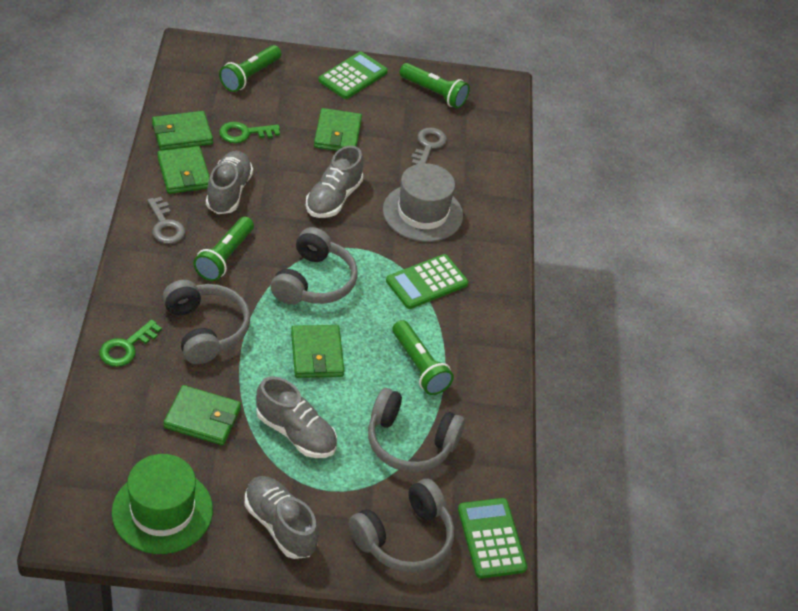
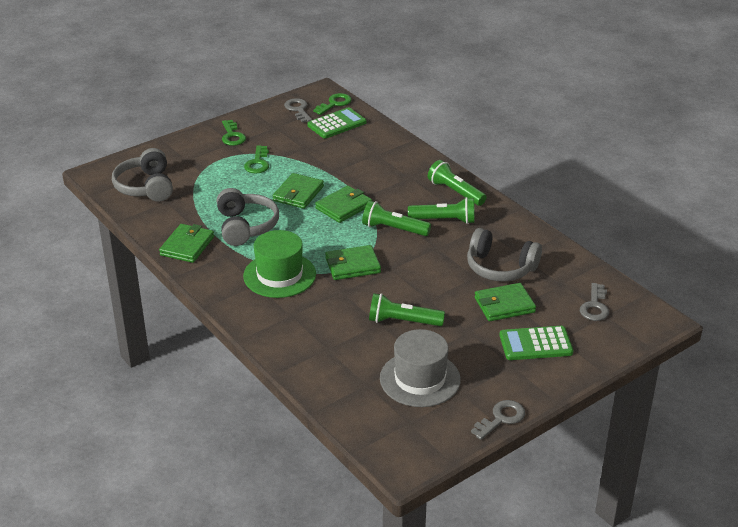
green calculator: [319,52,388,99] [386,254,468,309] [458,498,527,579] = 3 -> [307,107,367,139] [500,326,573,360] = 2
green key: [99,320,162,367] [219,122,280,143] = 2 -> [222,120,246,146] [244,145,269,174] [313,93,352,115] = 3
grey headphones: [162,280,250,364] [271,227,358,305] [349,479,454,572] [368,388,465,472] = 4 -> [112,148,173,202] [216,188,279,246] [467,228,542,281] = 3
grey key: [147,197,185,244] [411,127,447,165] = 2 -> [284,98,312,123] [471,400,525,440] [580,283,609,321] = 3
grey shoe: [206,151,253,214] [244,476,319,559] [256,376,337,458] [306,146,363,218] = 4 -> none = 0

